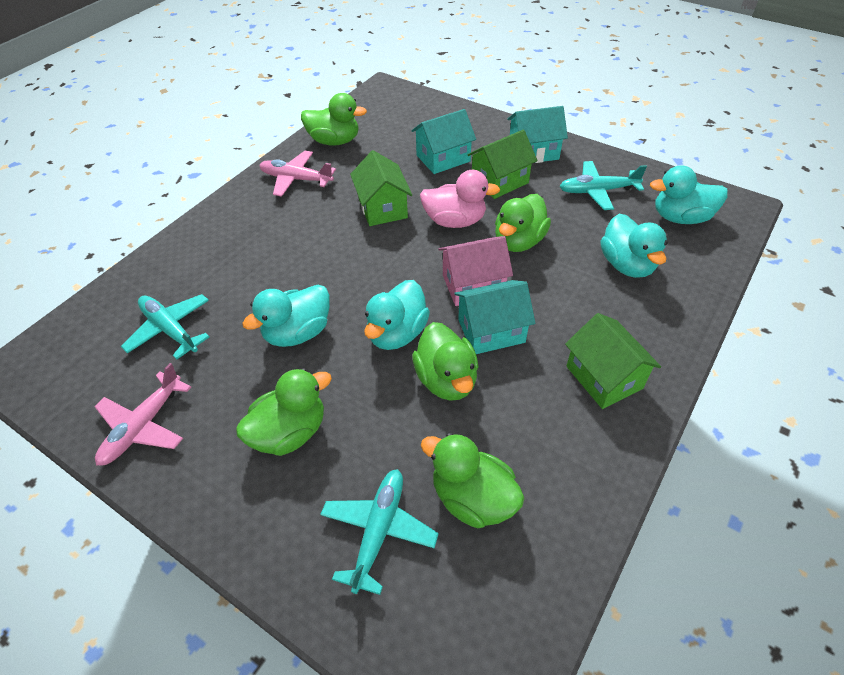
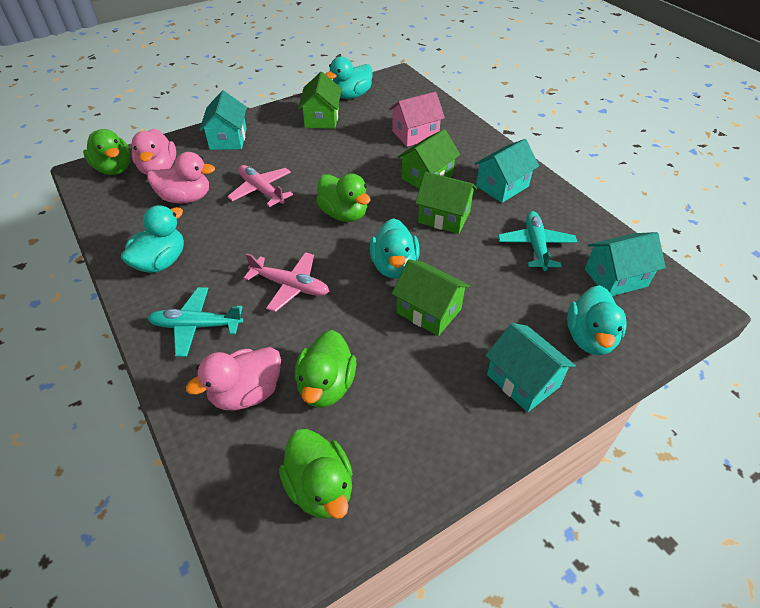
green duck: [236,368,332,456] [301,93,367,146] [412,322,478,401] [421,433,524,528] [495,194,551,252] = 5 -> [83,129,131,175] [279,429,353,519] [295,330,356,408] [316,173,371,222] = 4
green house: [350,150,412,226] [468,130,537,199] [565,313,661,409] = 3 -> [298,72,342,129] [391,260,470,336] [398,129,460,189] [415,172,477,234] = 4
pink duck: [420,170,500,228] = 1 -> [131,129,176,175] [147,152,215,204] [186,347,281,410] = 3
turquoise house: [411,109,476,174] [454,280,536,354] [507,106,568,163] = 3 -> [199,90,247,150] [475,139,539,203] [485,323,576,412] [585,232,666,296] = 4
turquoise plane: [121,294,210,360] [320,469,439,595] [559,161,647,210] = 3 -> [148,287,243,357] [498,211,577,271] = 2

